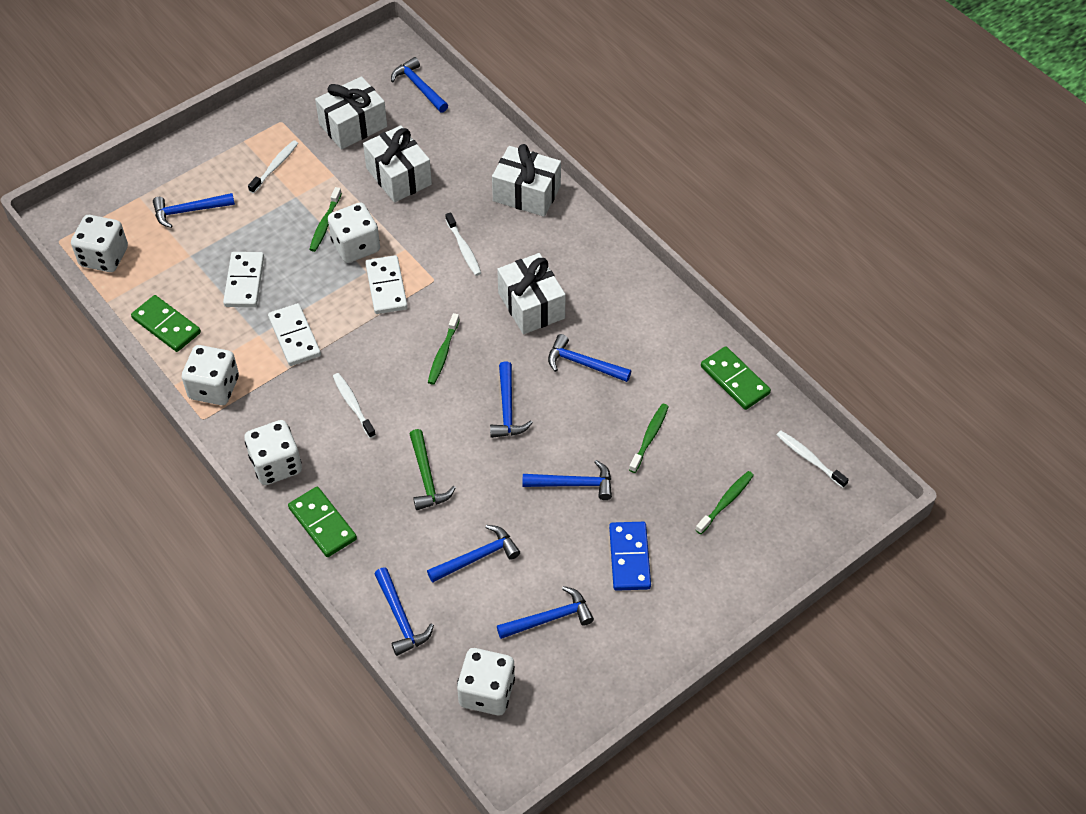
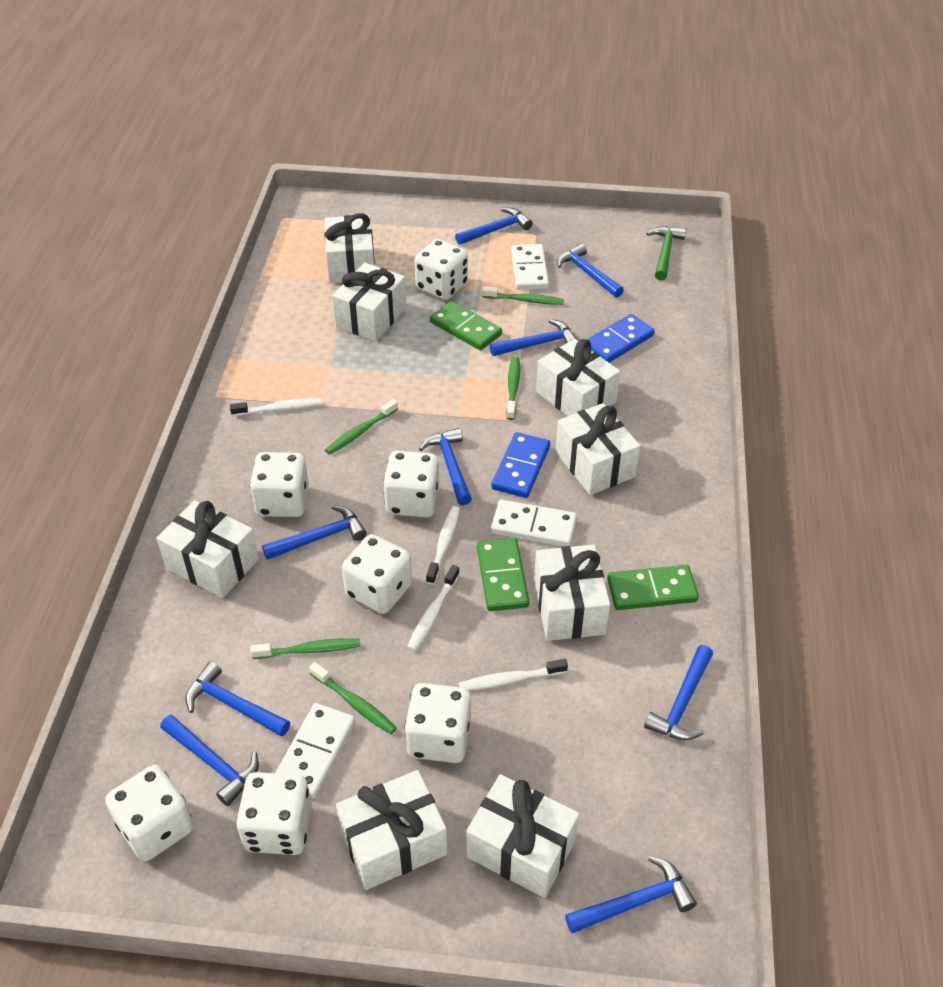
blue domino: [609,522,651,591] = 1 -> [491,432,550,498] [587,314,655,363] = 2
blue hammer: [153,193,235,228] [375,568,434,656] [391,57,448,113] [427,525,520,583] [490,361,533,438] [497,586,594,639] [523,460,612,500] [548,334,631,382] = 8 -> [160,715,259,806] [186,662,290,737] [262,505,367,560] [419,428,472,505] [455,208,533,245] [490,319,578,356] [557,244,624,297] [565,856,697,933] [644,645,713,740] = 9
green toothbrush: [309,187,342,252] [428,313,460,385] [629,404,669,473] [695,471,754,534] = 4 -> [250,638,360,659] [309,662,397,734] [325,399,398,455] [482,286,564,305] [506,356,520,420] = 5
white dice: [71,215,128,272] [182,345,239,405] [244,420,302,485] [328,202,380,263] [457,648,515,715] = 5 -> [105,765,194,861] [236,772,312,855] [250,452,309,517] [342,534,412,614] [383,451,439,518] [405,683,471,763] [414,239,468,300] = 7
white gift: [315,76,387,150] [363,125,432,203] [492,144,561,217] [497,253,566,334] = 4 -> [157,500,259,598] [324,213,375,283] [332,263,407,341] [336,770,447,890] [466,774,579,898] [534,545,610,641] [536,339,620,416] [555,403,640,495] = 8

